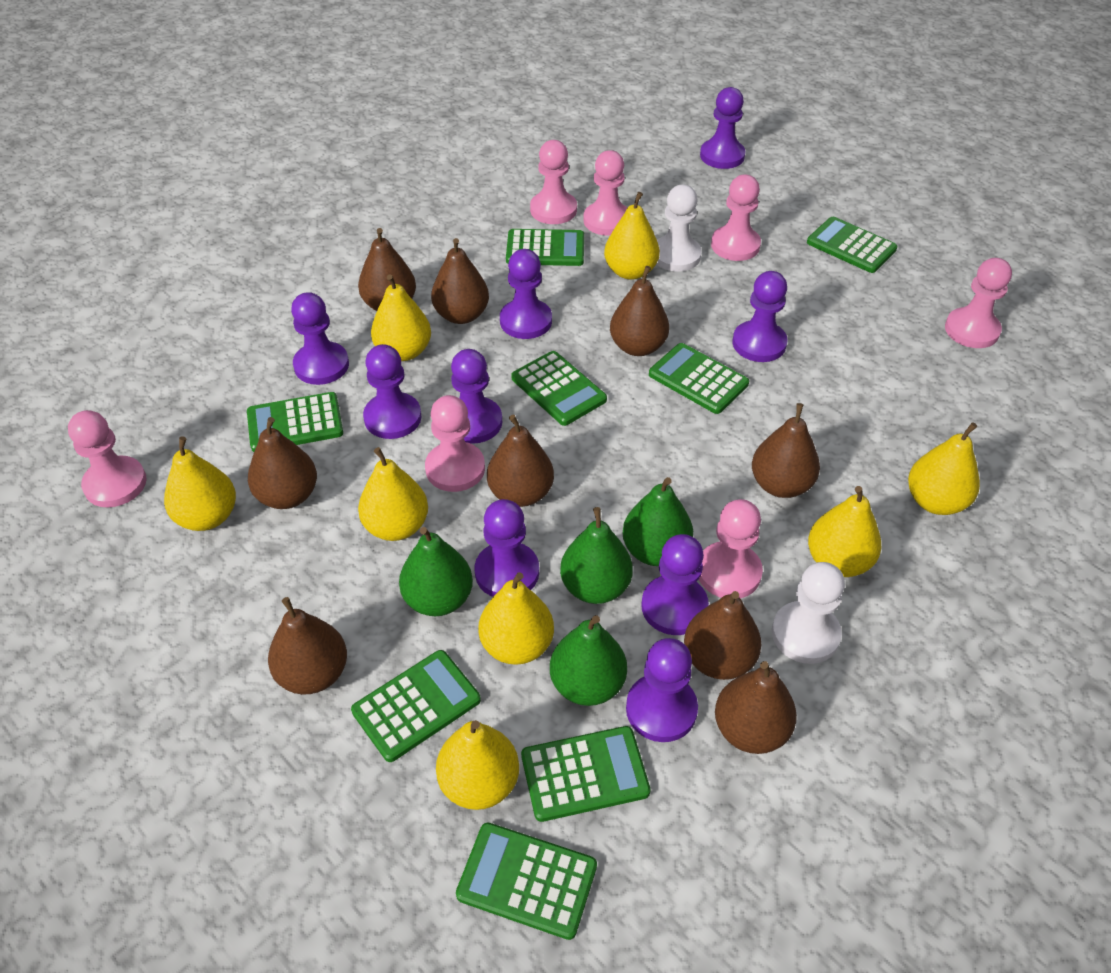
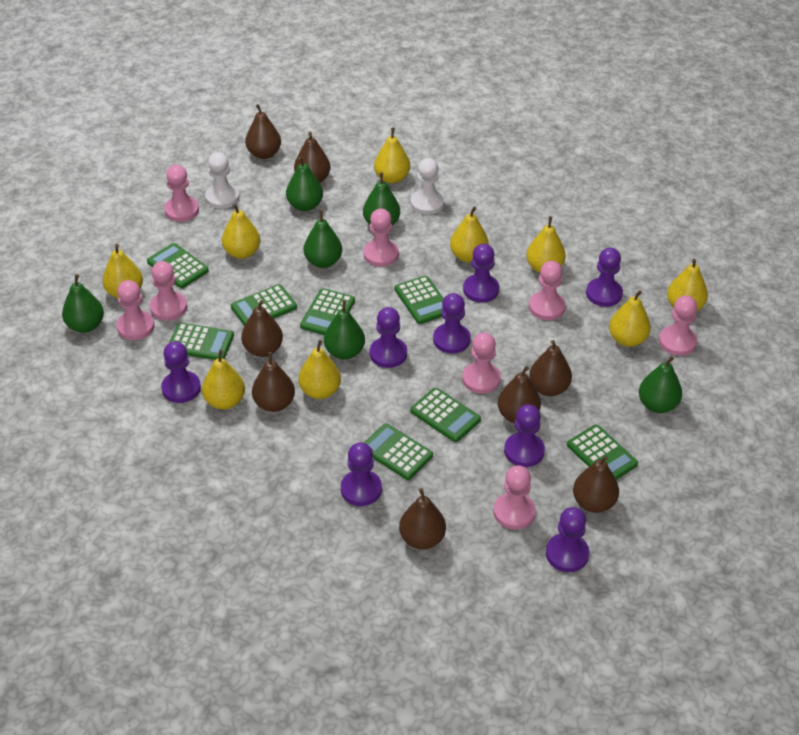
brown pear: [248,417,317,509] [268,597,347,695] [358,228,416,311] [431,238,489,324] [487,415,554,507] [610,266,669,356] [684,591,761,680] [715,661,797,754] [752,403,820,498] = 9 -> [241,300,283,357] [245,104,281,159] [252,352,295,412] [294,132,331,183] [399,488,446,549] [498,366,541,423] [529,340,572,396] [573,456,619,513] = 8
green pear: [399,527,473,616] [550,615,627,706] [560,507,633,604] [622,477,693,566] = 4 -> [62,274,104,333] [286,157,323,211] [304,210,342,268] [324,300,365,360] [363,173,400,226] [639,356,682,413] = 6
pink pawn: [68,410,147,507] [425,395,485,492] [530,140,577,224] [583,150,627,236] [699,499,763,598] [711,175,761,261] [945,258,1012,348] = 7 -> [116,280,154,340] [150,261,187,321] [164,165,199,222] [364,209,399,267] [462,332,501,394] [493,465,536,530] [529,261,566,320] [659,295,697,356] = 8
purple pawn: [291,292,349,385] [363,344,421,439] [451,349,502,444] [475,499,539,597] [500,249,552,339] [626,638,698,742] [641,534,709,635] [700,87,746,169] [733,271,787,362] = 9 -> [161,341,201,403] [341,442,382,506] [370,307,407,368] [433,293,471,354] [463,244,499,303] [504,404,545,467] [546,507,589,572] [586,248,623,307] = 8
yellow pear: [164,436,236,531] [358,447,428,541] [371,275,431,361] [436,720,519,810] [478,572,554,665] [604,192,660,280] [808,486,881,577] [908,422,980,515] = 8 -> [102,244,143,298] [202,350,245,410] [222,203,261,259] [298,340,341,399] [374,127,410,184] [450,207,489,262] [526,216,566,273] [609,291,651,347] [667,259,708,311] = 9

